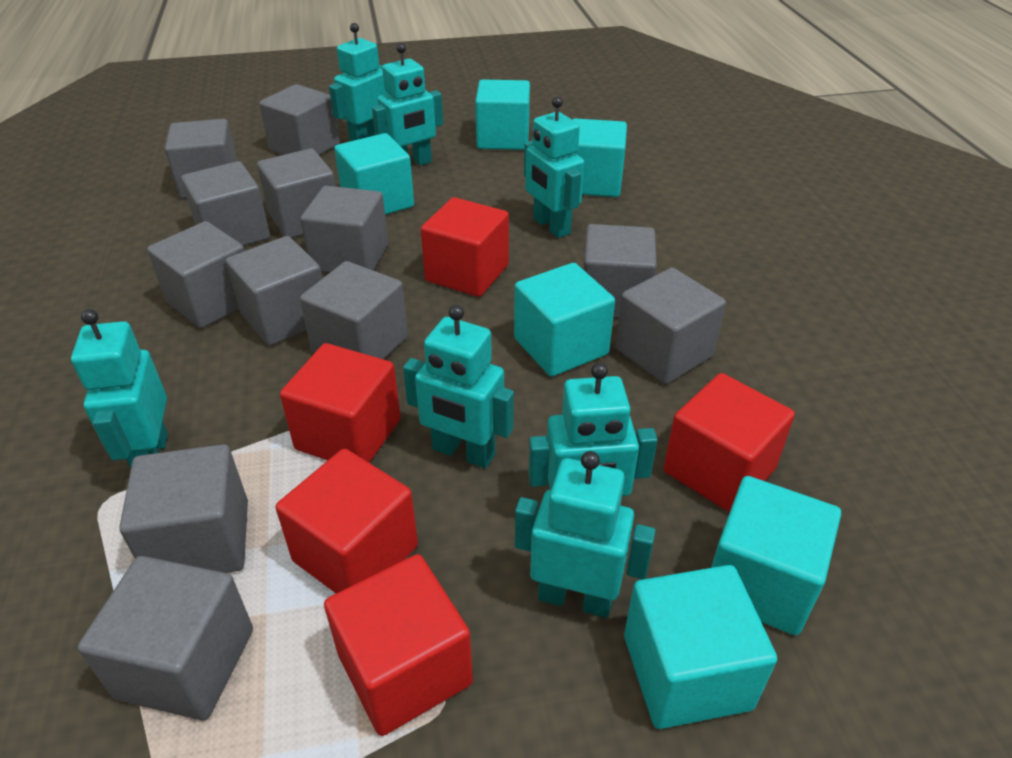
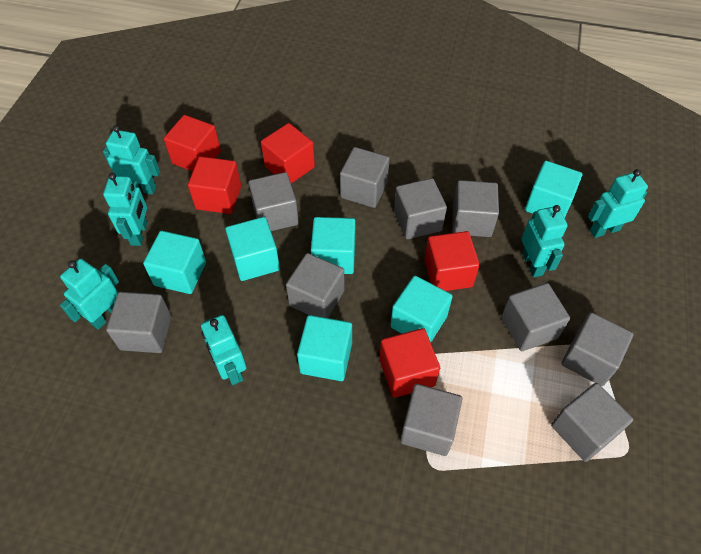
grey cube: [78,556,253,720] [119,444,248,573] [147,221,245,328] [165,119,238,199] [181,161,270,246] [225,236,322,346] [257,148,336,238] [259,84,340,155] [300,186,388,273] [300,261,408,359] [583,224,657,318] [615,268,726,384] = 12 -> [106,292,171,353] [249,172,299,231] [286,253,345,318] [340,147,389,208] [394,178,447,239] [401,384,462,456] [452,180,499,237] [501,283,570,351] [551,383,633,462] [561,312,634,386] = 10
turquoise robot: [71,309,168,468] [329,23,388,141] [372,43,443,166] [403,305,514,468] [515,451,656,618] [524,97,584,238] [528,363,658,496] = 7 -> [60,259,119,330] [103,125,160,195] [103,173,147,246] [201,315,247,385] [521,205,568,277] [588,169,648,238] = 6

